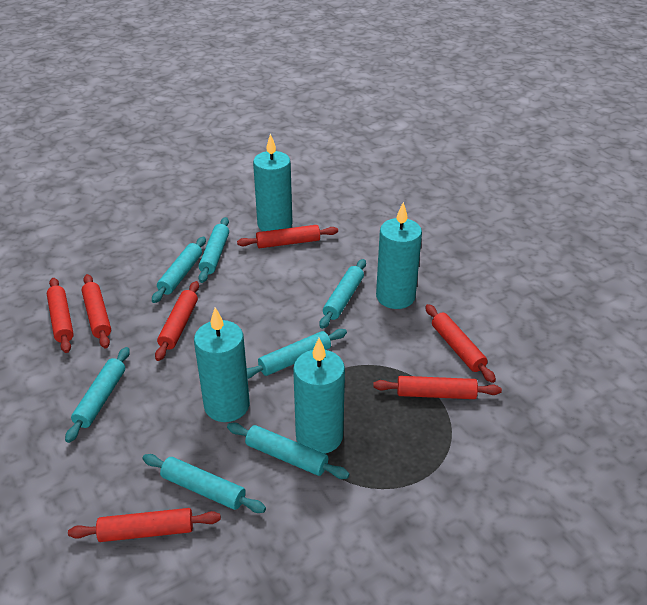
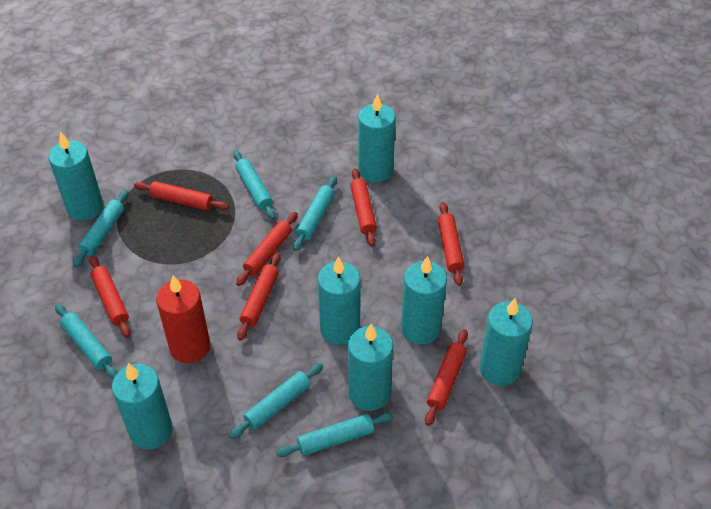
red candle: none = 0 -> [156,275,210,363] = 1
turquoise candle: [194,307,250,422] [253,134,293,231] [293,338,345,454] [376,202,422,309] = 4 -> [48,131,103,221] [112,363,173,450] [318,256,361,345] [348,324,393,411] [358,93,396,182] [401,256,447,344] [479,298,533,386] = 7
turquoise rolling pin: [65,347,130,443] [143,454,266,513] [152,237,206,303] [198,217,229,283] [227,423,349,479] [247,329,347,379] [319,259,366,329] = 7 -> [55,304,118,379] [73,190,129,267] [229,363,323,439] [233,151,276,219] [276,412,394,457] [293,176,337,251] = 6

